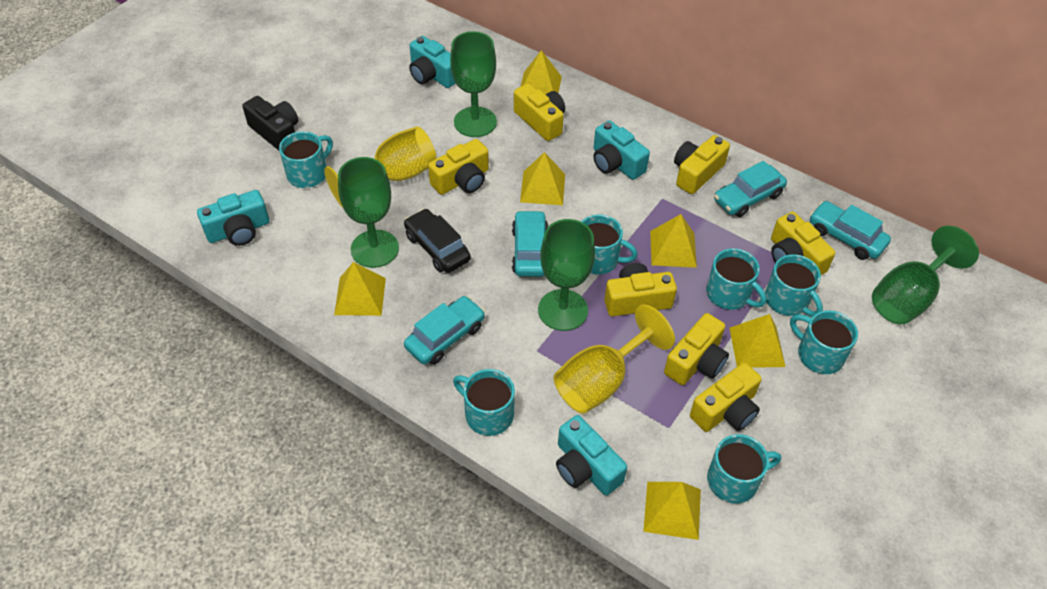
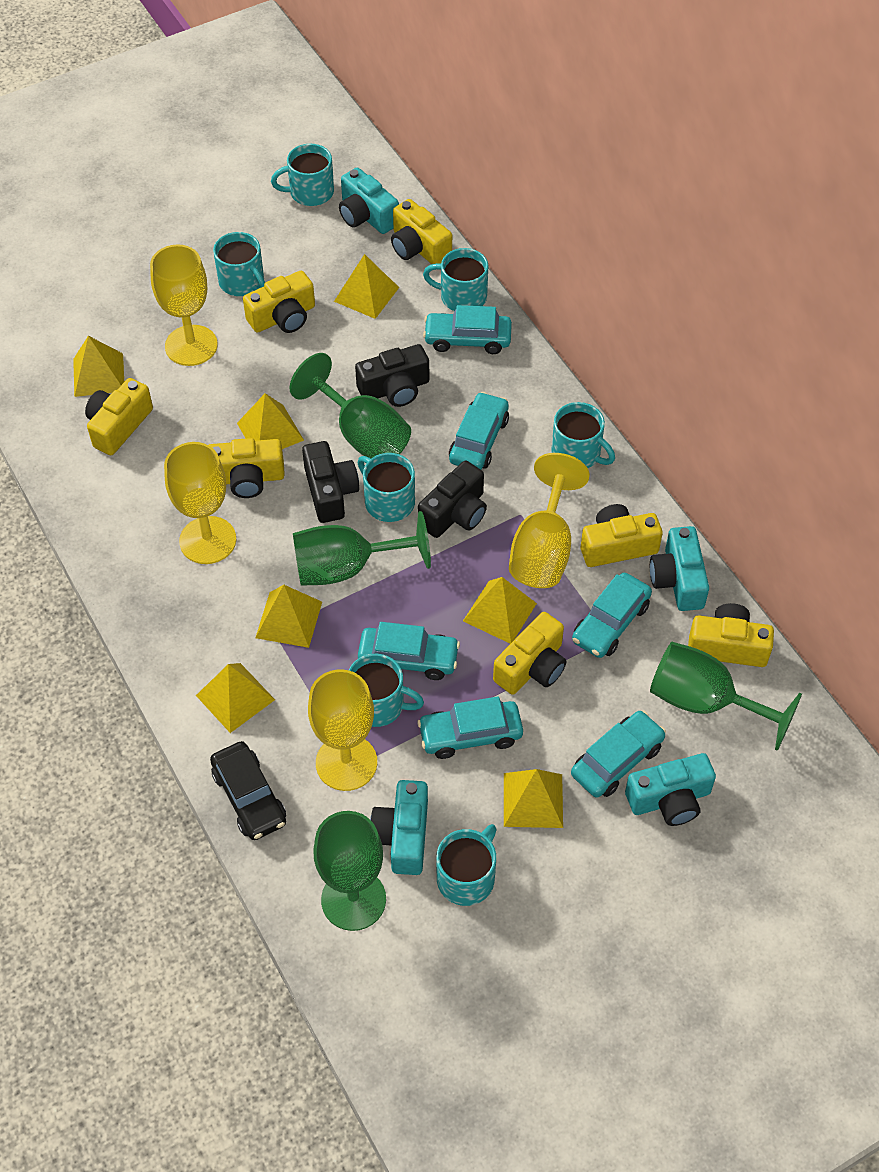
black camera: [242,96,298,150] = 1 -> [302,441,359,523] [355,344,429,407] [418,460,487,538] = 3
turquoise car: [404,296,485,365] [512,210,548,277] [714,161,787,217] [810,201,891,260] = 4 -> [358,622,460,680] [417,696,523,759] [423,305,512,354] [449,392,509,470] [571,710,666,798] [572,573,652,658] = 6
yellow goblet: [324,126,436,207] [554,304,675,414] = 2 -> [150,244,218,366] [164,442,236,564] [308,669,377,791] [509,453,590,588] = 4
yellow pyramid: [334,262,386,316] [520,50,562,94] [520,152,565,205] [643,482,701,540] [650,214,697,268] [730,314,785,368] = 6 -> [73,336,124,397] [196,663,275,733] [237,393,304,449] [255,585,322,648] [334,254,399,319] [463,577,537,644] [504,769,563,828] = 7

